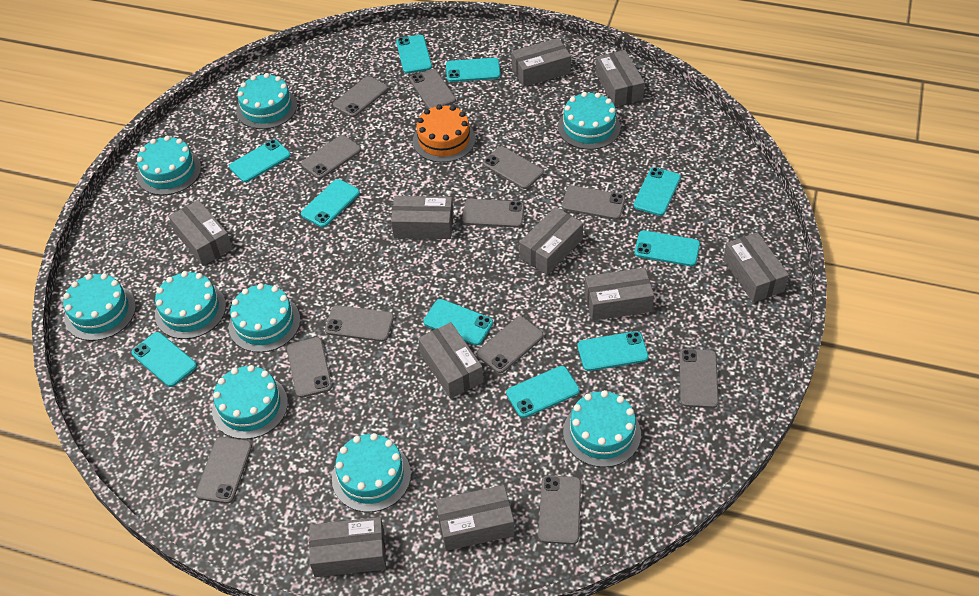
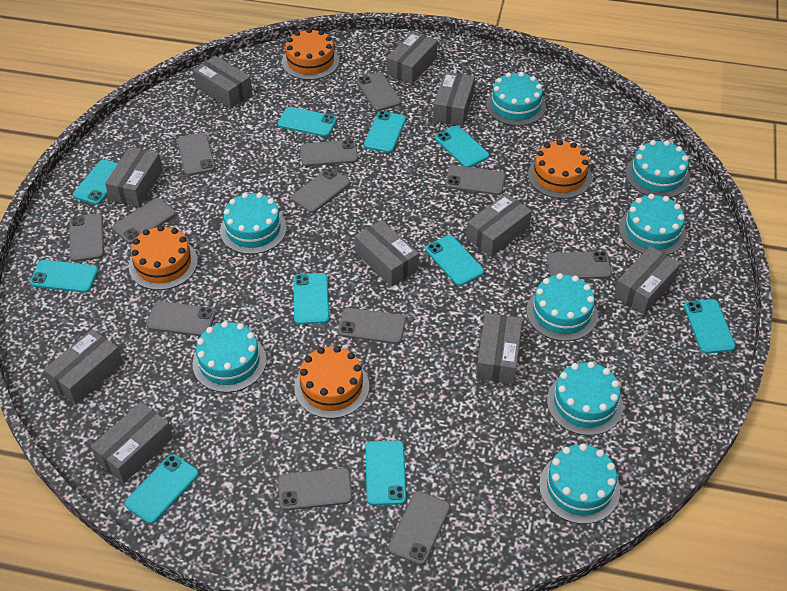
orange cake: [413,104,475,163] = 1 -> [129,225,198,290] [282,28,339,80] [294,346,369,419] [528,140,592,199] = 4
turquoise cake: [63,273,136,341] [137,136,201,195] [155,271,226,339] [212,365,288,439] [229,283,300,352] [236,73,297,129] [332,433,411,512] [558,92,621,150] [563,390,641,467] = 9 -> [193,321,267,393] [220,193,287,254] [486,72,546,126] [526,273,598,341] [539,444,620,524] [547,362,623,436] [619,194,686,255] [626,140,690,198] = 8

